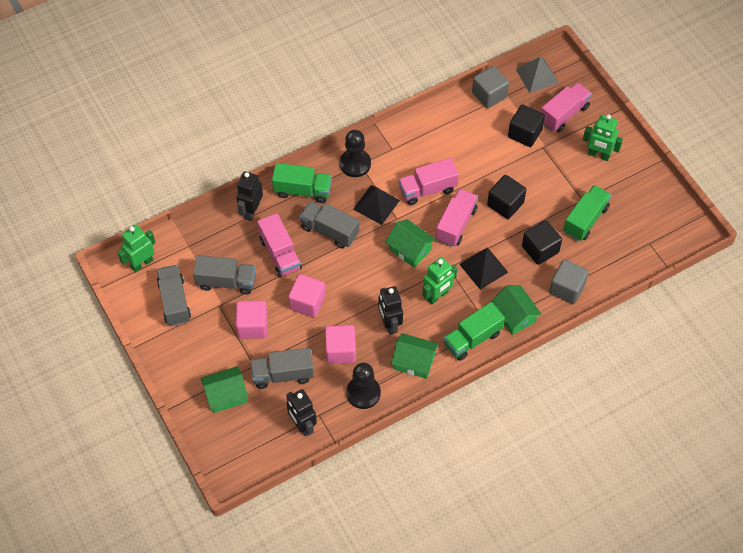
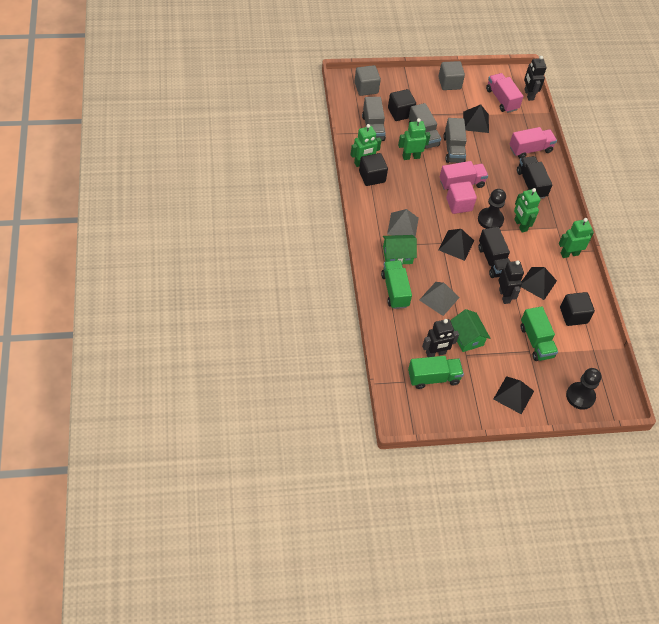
black pyramid: [353,185,400,225] [459,247,508,290] = 2 -> [439,229,474,261] [463,104,489,133] [493,376,534,415] [521,267,557,300] = 4
black truck: none = 0 -> [479,227,510,278] [517,156,552,199] = 2
green house: [201,366,249,413] [385,219,436,268] [391,333,439,379] [491,285,541,335] = 4 -> [383,235,417,264] [450,309,490,352] = 2
green robot: [117,225,156,273] [423,257,457,305] [583,114,623,161] = 3 -> [351,124,381,167] [398,118,430,160] [514,188,541,232] [559,218,594,258] = 4
grey pyramid: [516,57,559,93] = 1 -> [387,209,419,237] [419,282,460,316] = 2
grey truck: [157,265,191,326] [193,255,256,294] [251,348,314,389] [300,201,359,249] = 4 -> [362,97,386,141] [409,103,441,150] [443,118,467,163] = 3
pink cube: [236,301,268,339] [288,274,325,318] [325,325,356,364] = 3 -> [446,181,477,214] = 1
pink truck: [257,213,302,277] [398,158,459,205] [436,189,478,247] [541,82,592,132] = 4 -> [440,161,488,190] [486,73,523,113] [510,127,557,158] = 3

